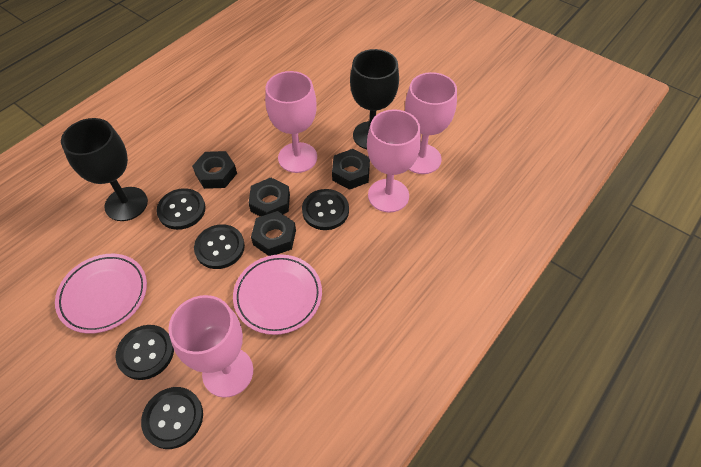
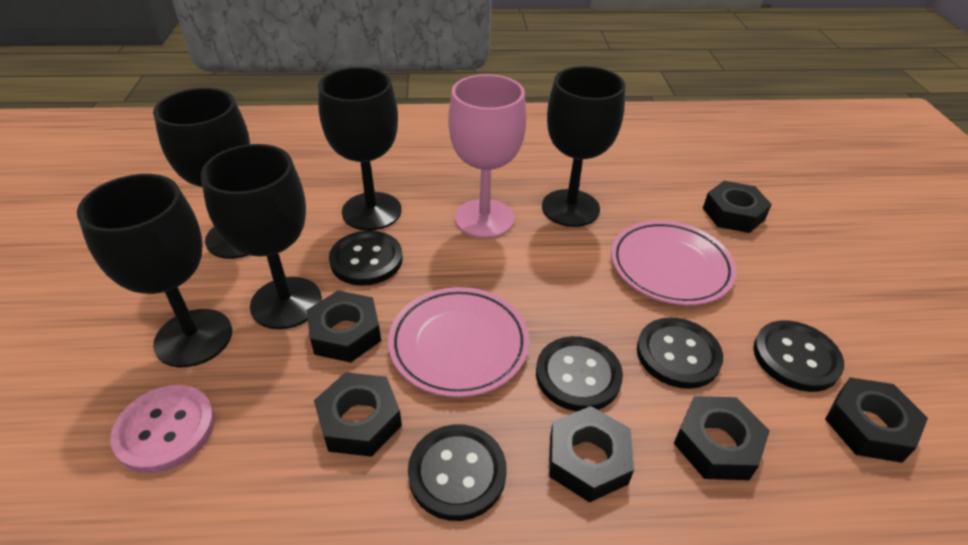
black goblet: [61,118,148,221] [350,49,399,149] = 2 -> [77,174,232,367] [153,88,250,259] [201,144,322,329] [318,67,401,231] [542,66,625,227] = 5
black nut: [192,151,237,189] [249,177,290,217] [251,211,296,256] [332,149,370,190] = 4 -> [307,291,381,363] [314,372,402,457] [549,406,634,502] [674,396,770,480] [703,181,772,233] [825,377,928,463] = 6
pink button: none = 0 -> [110,385,215,473] = 1
pink goblet: [169,295,253,398] [265,71,317,173] [367,109,421,213] [405,72,457,174] = 4 -> [448,74,527,238] = 1

